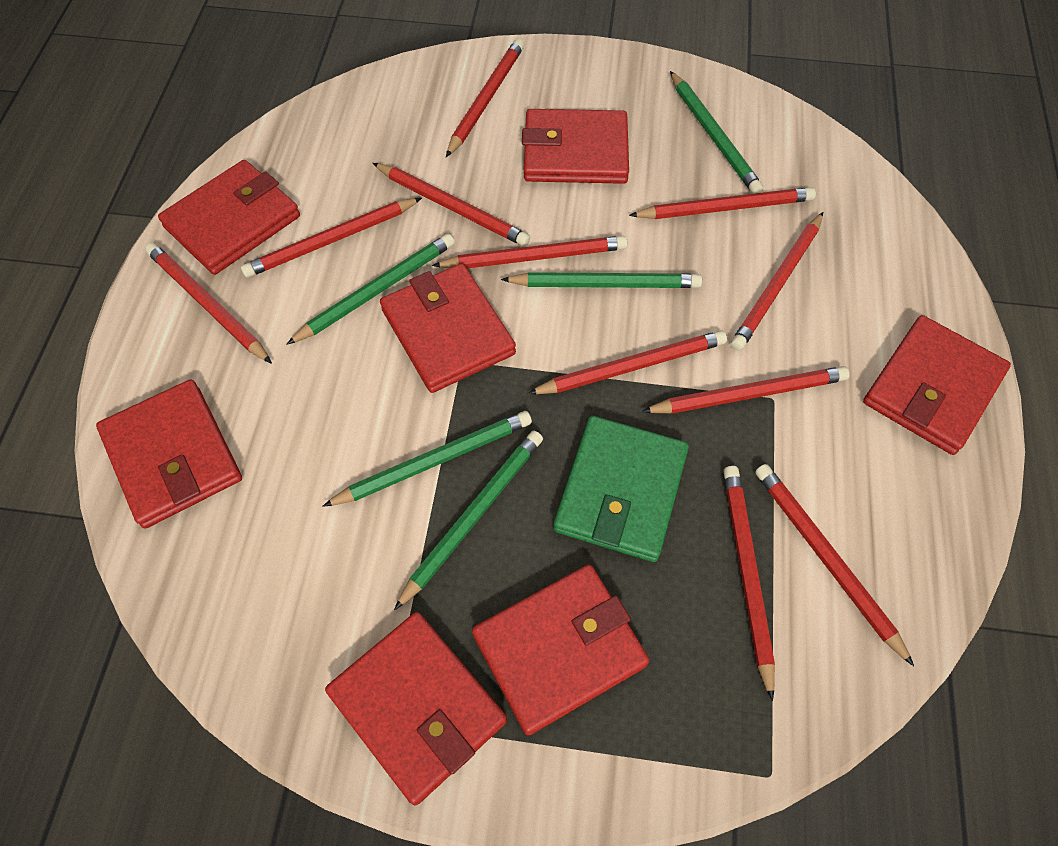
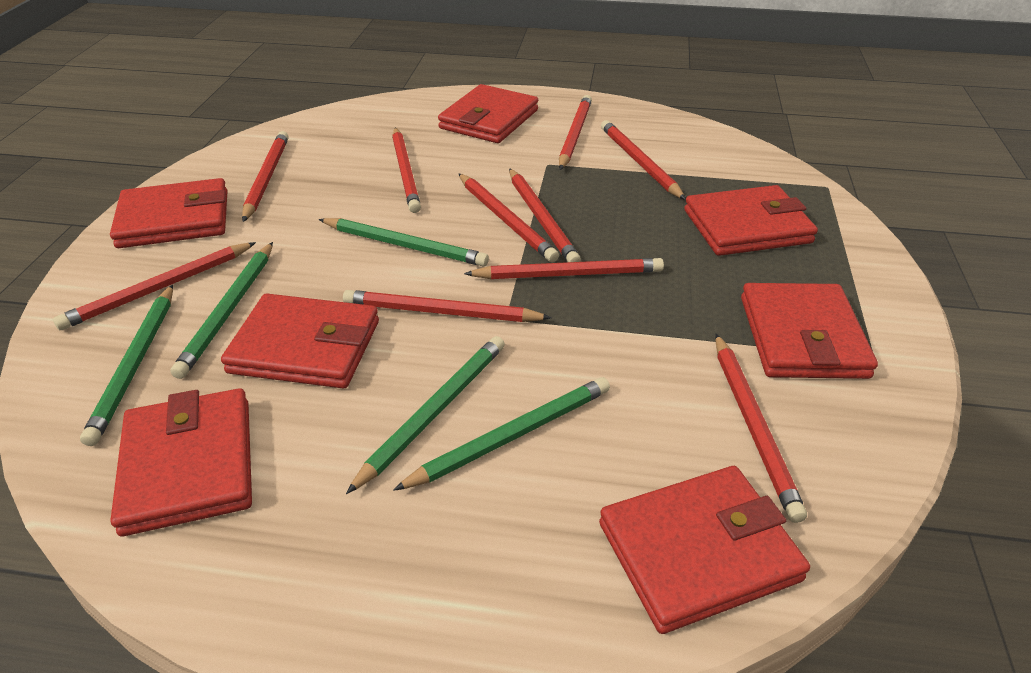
green wallet: [553,416,689,562] = 1 -> none = 0
red pencil: [145,243,272,364] [241,198,422,278] [373,163,530,246] [432,236,628,268] [446,39,524,157] [527,330,727,394] [629,187,816,219] [641,366,850,414] [723,466,775,701] [731,212,823,351] [755,464,914,666] = 11 -> [53,242,256,330] [242,131,289,222] [343,290,552,322] [392,127,421,213] [458,173,559,262] [464,258,664,279] [509,168,581,262] [559,95,592,170] [601,120,686,200] [715,334,807,523] = 10

